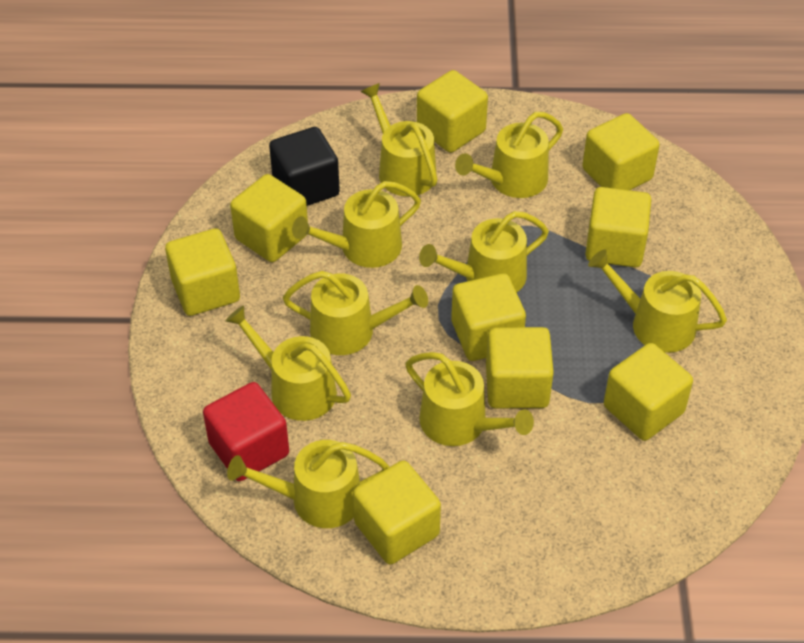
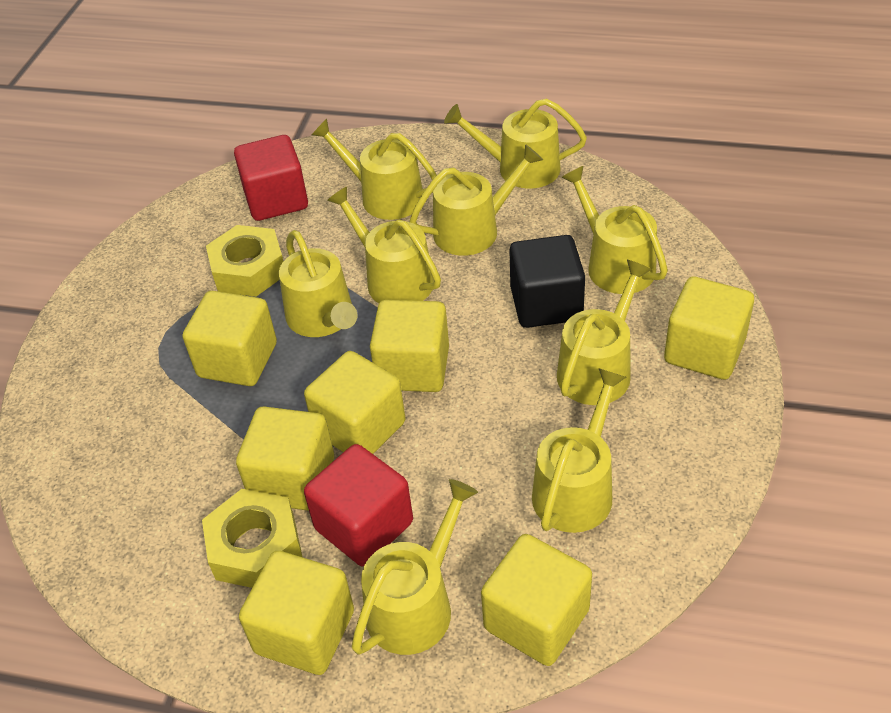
red cube: [203,382,289,481] = 1 -> [234,135,308,221] [304,444,413,566] = 2
yellow cube: [165,228,240,316] [230,174,308,262] [353,460,441,564] [417,70,488,153] [451,273,526,361] [486,327,554,408] [582,113,660,190] [585,187,651,267] [604,343,693,441] = 9 -> [183,291,277,386] [236,407,334,511] [239,551,354,675] [304,351,405,454] [370,300,449,392] [481,534,592,666] [664,276,754,380] = 7
yellow nut: none = 0 -> [202,489,302,588] [206,225,283,297] = 2

